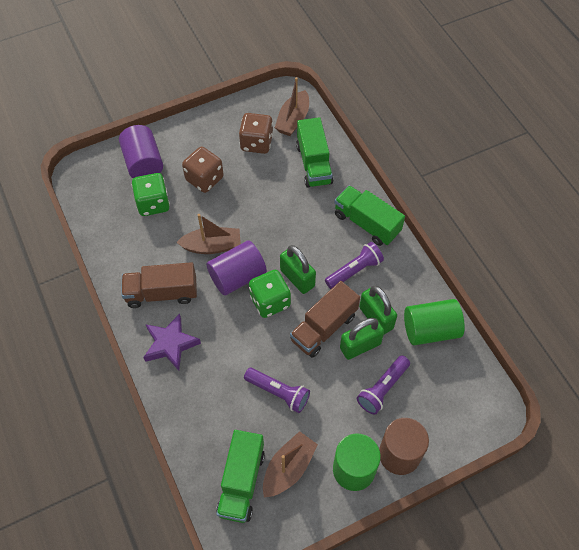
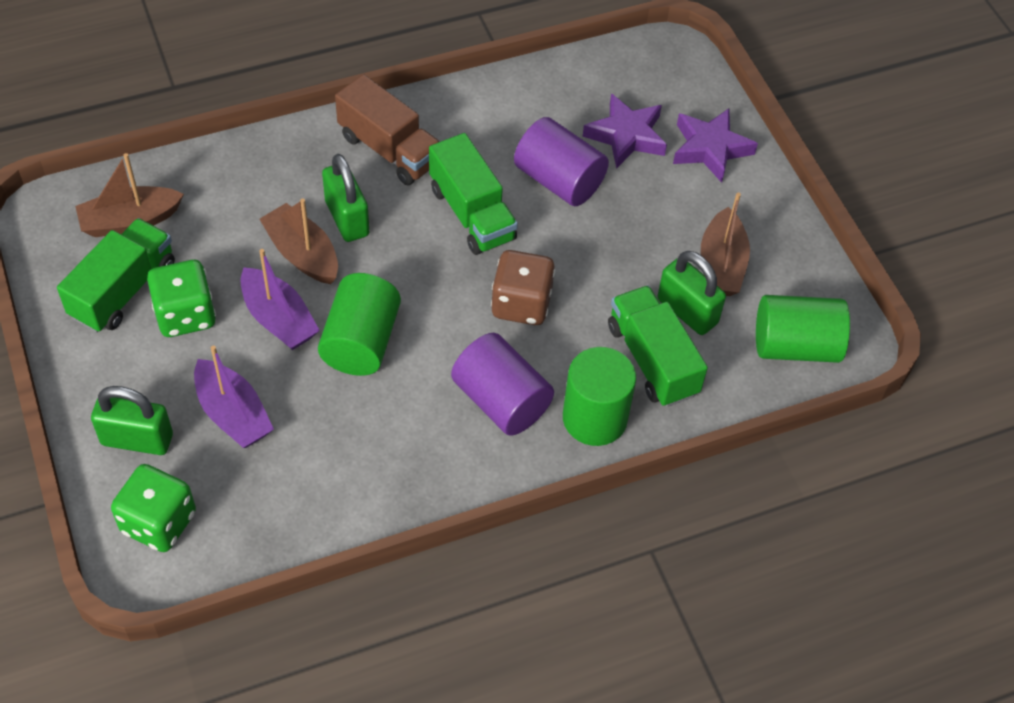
brown cylinder: [379,418,429,475] = 1 -> none = 0
brown dice: [182,147,224,193] [239,113,273,154] = 2 -> [491,250,555,325] = 1
brown truck: [121,262,197,308] [290,281,360,358] = 2 -> [335,74,439,185] = 1
green cylinder: [333,433,381,491] [404,299,465,345] = 2 -> [318,273,401,376] [563,347,636,446] [756,295,850,363] = 3
purple boat: none = 0 -> [194,346,274,448] [240,249,320,350] = 2
purple flashlight: [244,368,310,413] [325,242,384,289] [357,355,410,415] = 3 -> none = 0
purple star: [143,314,201,370] = 1 -> [583,93,667,169] [673,109,758,183] = 2

